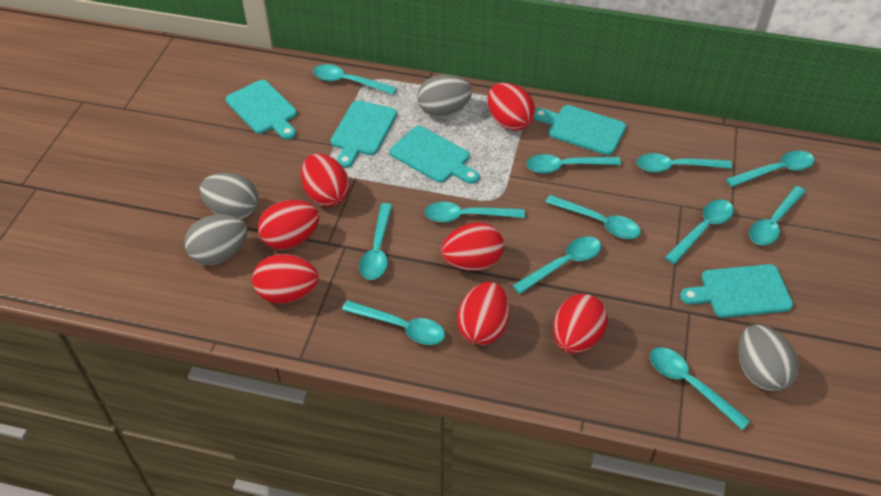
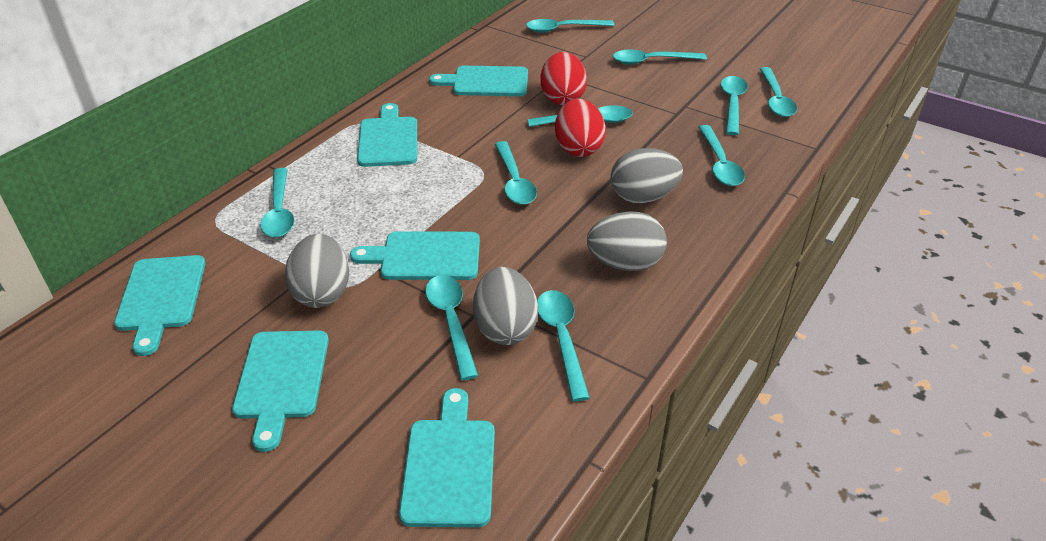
red egg: [252,254,318,304] [258,200,319,250] [301,154,349,206] [441,222,504,271] [457,282,510,345] [488,83,535,131] [553,294,608,353] = 7 -> [540,52,587,105] [555,99,606,157] = 2
turquoise cutting board: [226,80,297,140] [330,100,397,168] [390,126,479,184] [534,105,626,155] [680,264,793,318] = 5 -> [114,255,206,356] [232,331,329,452] [350,231,480,280] [357,103,417,167] [399,388,495,527] [429,66,528,96] = 6
turquoise spoon: [313,64,397,95] [342,300,445,345] [359,203,393,280] [424,202,525,222] [512,236,601,294] [526,154,621,173] [545,195,641,239] [637,153,732,172] [650,347,750,430] [665,199,734,264] [726,151,814,187] [749,186,806,245] = 12 -> [260,168,295,238] [425,275,478,380] [495,141,537,205] [526,19,614,33] [528,105,632,127] [537,290,590,401] [613,50,707,65] [698,125,745,186] [721,76,748,135] [760,67,797,117] = 10

